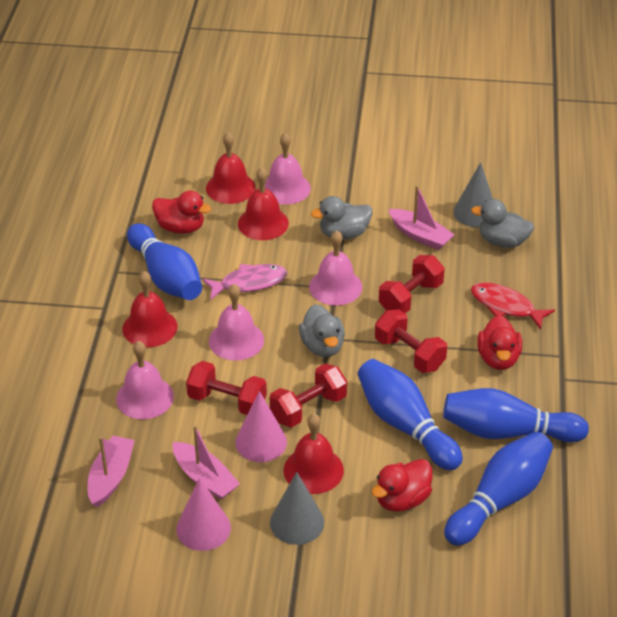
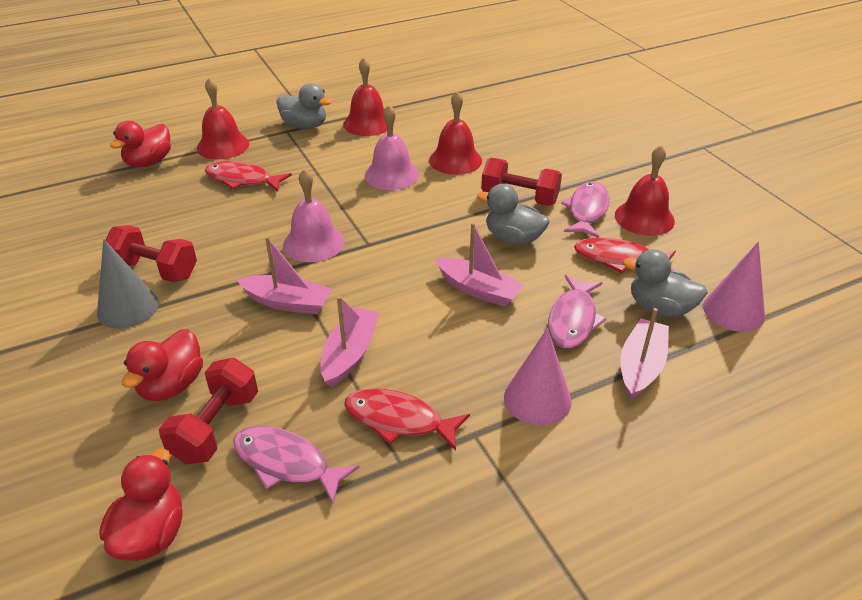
blue bowling pin: [127,223,202,300] [357,359,463,471] [443,388,589,442] [444,432,553,546] = 4 -> none = 0
grey cone: [270,472,324,545] [453,162,493,227] = 2 -> [97,239,159,329] = 1
pink bell: [116,341,174,419] [209,284,264,361] [265,133,311,205] [309,230,362,306] = 4 -> [283,169,345,262] [364,105,419,190] = 2
pink boat: [87,436,135,507] [173,425,240,500] [388,185,455,250] = 3 -> [237,236,332,314] [320,296,379,387] [435,222,525,307] [620,308,669,400] = 4
pink fish: [202,264,287,300] = 1 -> [233,426,359,504] [548,275,606,348] [561,182,609,238] = 3
red dumbbell: [186,361,267,415] [270,363,347,427] [375,309,447,373] [379,255,445,313] = 4 -> [106,225,197,282] [159,358,258,464] [481,158,562,206] = 3
red fish: [471,282,555,330] = 1 -> [205,161,292,192] [344,388,470,451] [574,238,676,273] = 3

